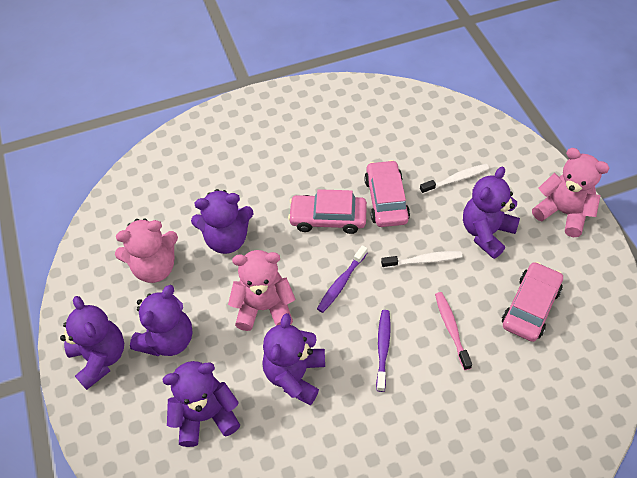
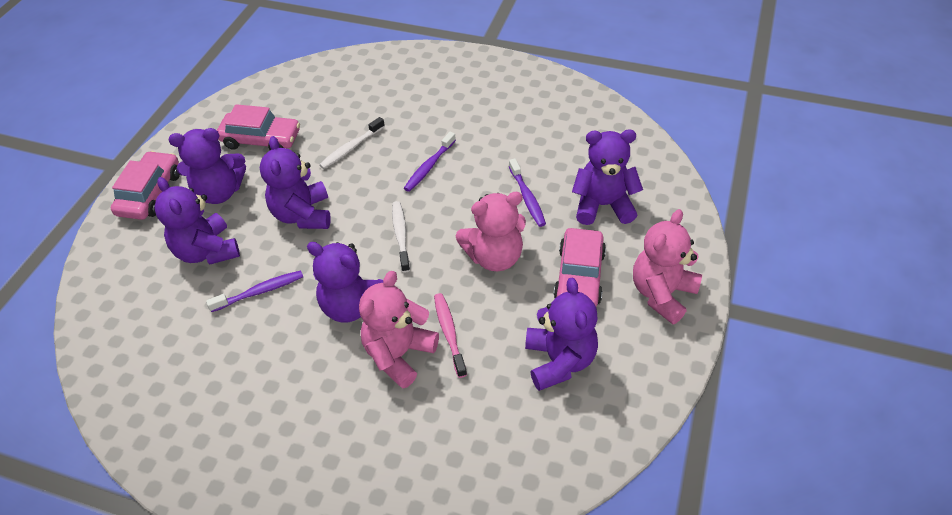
purple toothbrush: [317,245,368,313] [376,310,390,392] = 2 -> [206,270,303,312] [404,132,456,192] [509,158,546,227] = 3

